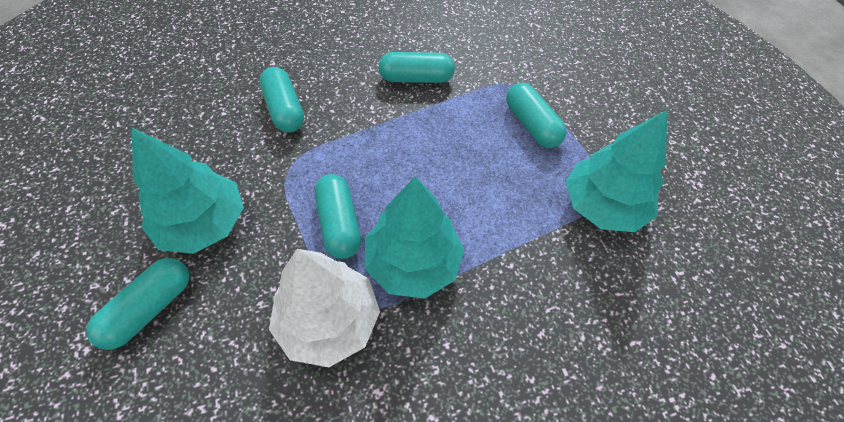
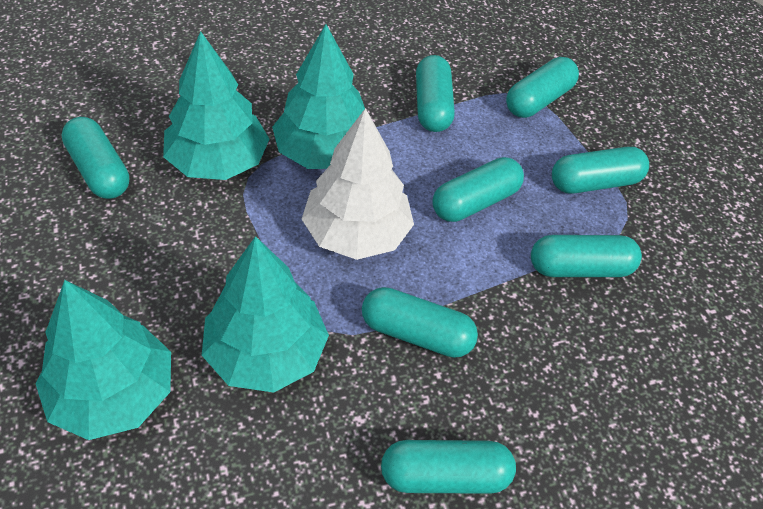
turquoise capsule: [86,258,189,350] [259,67,304,132] [315,174,361,259] [379,52,455,83] [506,83,567,148] = 5 -> [62,117,129,199] [362,287,478,358] [381,440,516,494] [416,55,455,132] [432,157,524,222] [506,57,579,118] [531,235,642,277] [552,147,649,194] = 8
turquoise tree: [132,128,244,254] [365,176,464,299] [565,110,668,232] = 3 -> [35,280,171,440] [163,31,269,180] [202,236,329,393] [272,24,365,169] = 4

